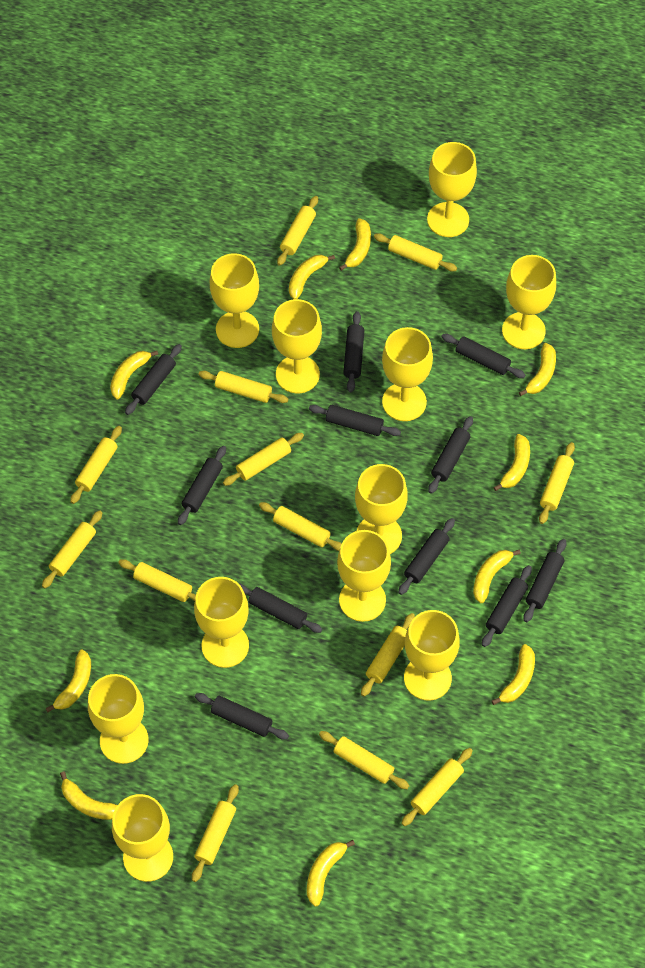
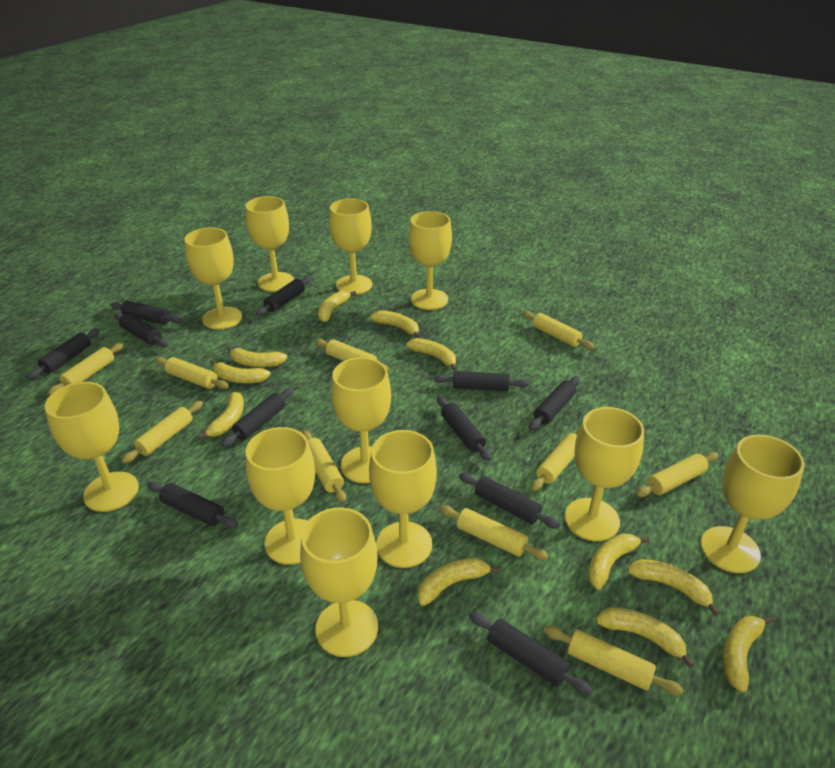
yellow banana: [45,650,91,712] [60,771,117,820] [110,351,158,399] [289,255,335,299] [307,840,355,906] [339,218,371,271] [473,550,521,603] [492,644,535,705] [493,434,530,491] [519,343,556,396] = 10 -> [197,392,244,440] [210,360,271,383] [226,346,287,367] [318,291,356,322] [370,310,420,338] [406,338,457,371] [418,558,500,606] [588,534,650,590] [596,608,694,668] [627,559,720,616] [722,616,774,693] = 11
yellow rolling pin: [42,510,102,588] [70,426,122,504] [118,559,196,602] [192,784,239,882] [199,371,288,403] [223,433,304,486] [259,502,342,551] [277,196,318,266] [319,731,409,789] [361,613,415,697] [374,233,457,272] [401,748,473,826] [539,442,575,524] = 13 -> [48,342,124,395] [121,401,203,464] [155,357,229,389] [302,430,346,503] [315,339,390,372] [439,505,549,560] [522,311,595,349] [531,428,580,491] [544,626,683,695] [636,452,719,497] = 10

